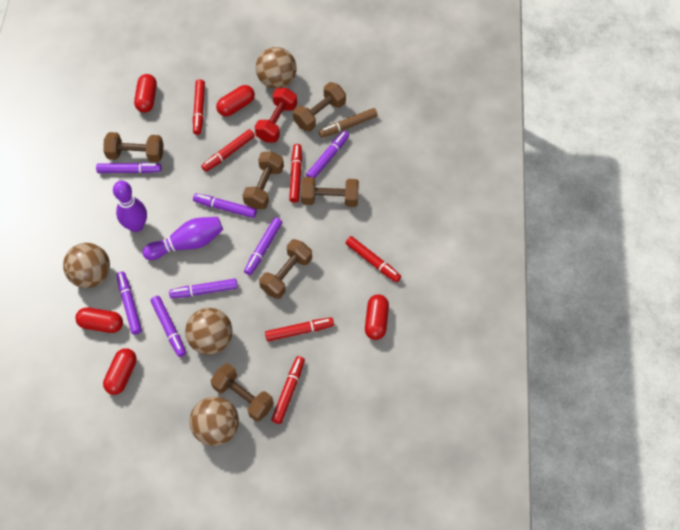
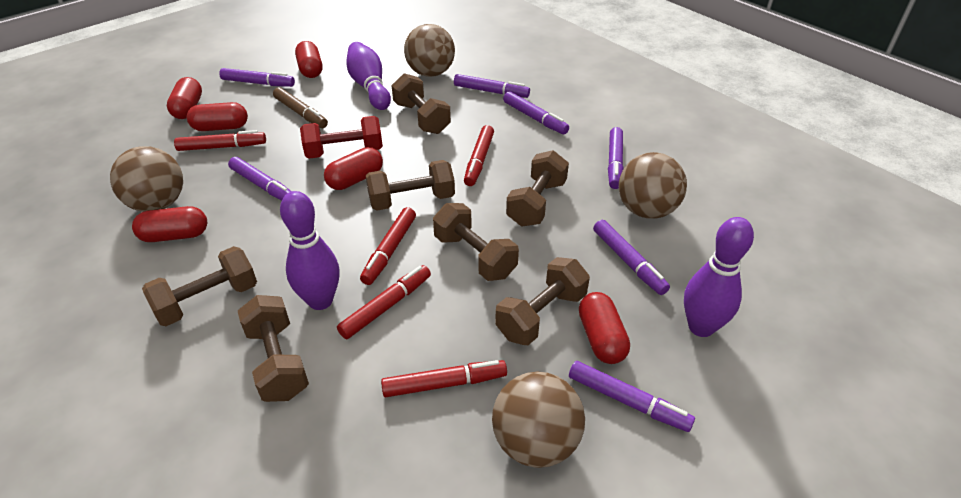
brown dumbbell: [103,132,163,162] [210,363,274,422] [242,151,284,209] [259,239,312,299] [293,82,346,132] [301,177,359,207] = 6 -> [142,246,257,326] [238,295,309,402] [366,160,455,211] [391,73,451,134] [433,203,519,281] [495,257,590,345] [506,150,569,227] = 7
purple bowling pin: [113,181,147,232] [142,217,223,260] = 2 -> [280,191,340,310] [346,42,391,110] [684,217,754,337] = 3
red capsule: [75,307,123,333] [103,348,137,395] [134,74,157,113] [216,85,255,117] [365,294,389,340] = 5 -> [132,206,207,242] [167,77,202,119] [187,102,248,131] [295,41,322,78] [324,147,383,190] [579,292,630,364] = 6
red marker: [193,79,205,135] [201,129,255,172] [265,317,334,341] [271,356,305,424] [289,144,302,203] [346,236,401,283] = 6 -> [174,130,266,151] [337,265,431,339] [360,207,416,285] [381,360,507,397] [464,125,494,186] = 5

